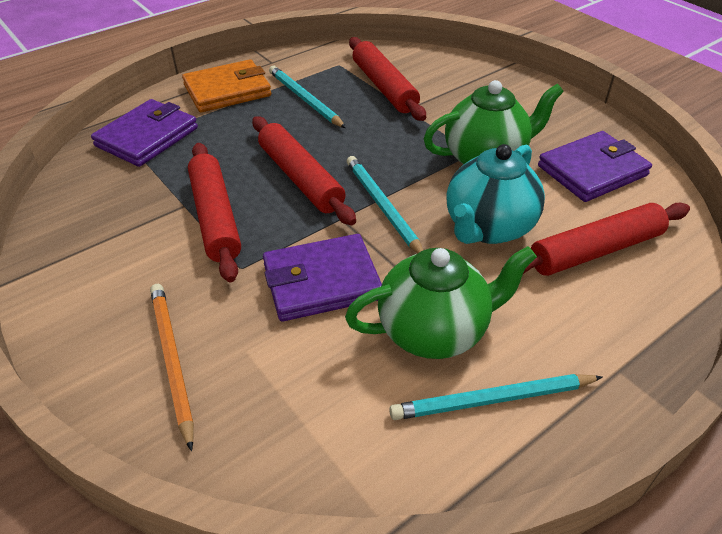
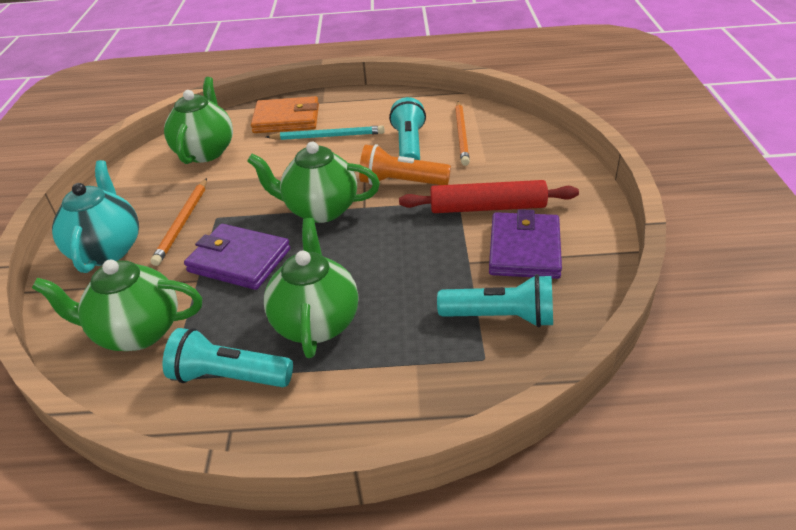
green teapot: [345,246,537,359] [424,80,564,165] = 2 -> [32,260,202,351] [164,77,233,164] [247,142,380,223] [264,218,358,358] = 4
orange flashlight: none = 0 -> [359,144,451,185] = 1
orange pencil: [150,284,194,451] = 1 -> [150,178,207,266] [455,101,470,166] = 2
purple wallet: [91,99,198,167] [263,234,382,322] [538,131,652,202] = 3 -> [184,224,290,290] [489,209,562,279] = 2
red rolling pin: [188,143,241,282] [252,116,356,225] [349,37,426,121] [502,203,690,276] = 4 -> [399,180,579,213] = 1
turquoise flashlight: none = 0 -> [162,328,293,387] [389,97,426,160] [437,274,553,327] = 3
turquoise pencil: [269,66,346,128] [347,156,423,254] [389,374,603,420] = 3 -> [266,125,385,140] = 1

